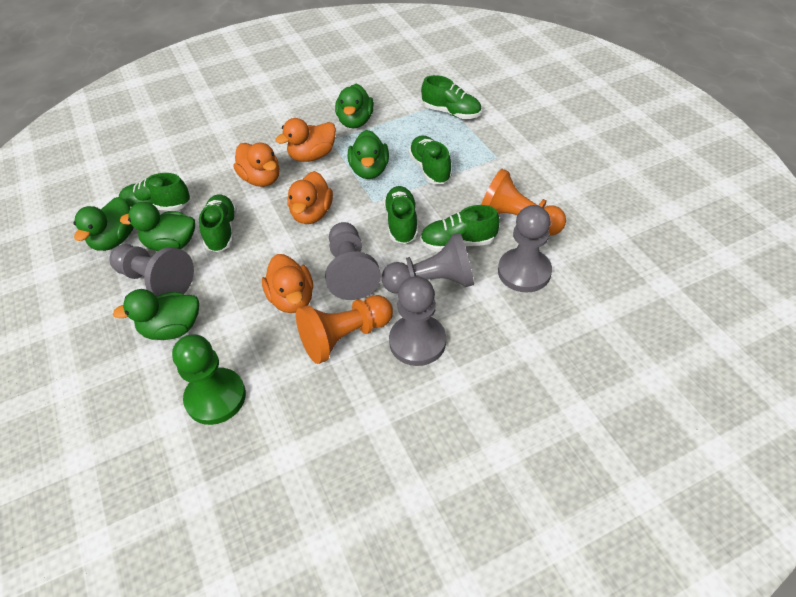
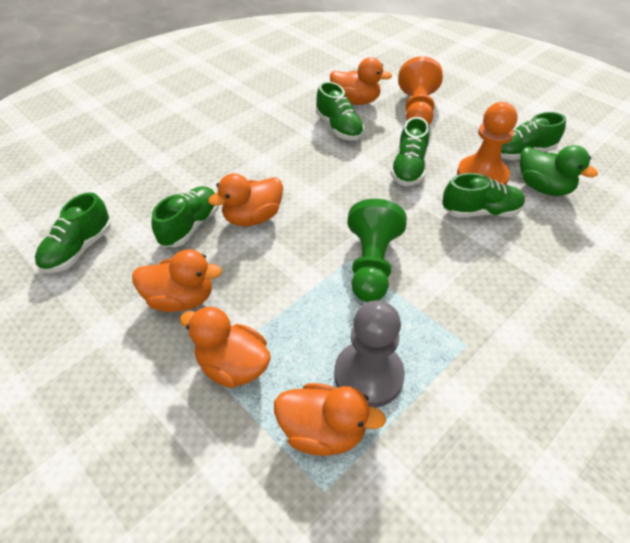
green duck: [73,197,134,251] [113,289,199,340] [120,202,195,251] [335,84,374,128] [348,130,389,179] = 5 -> [520,145,598,196] = 1
grey pawn: [109,244,194,297] [325,222,381,300] [381,233,474,294] [389,276,446,366] [498,205,552,293] = 5 -> [334,301,405,408] = 1
orange duck: [233,143,279,187] [262,254,313,313] [275,118,336,162] [288,171,333,224] = 4 -> [132,249,222,312] [180,306,271,388] [208,173,283,226] [274,383,386,456] [330,57,392,105] = 5

